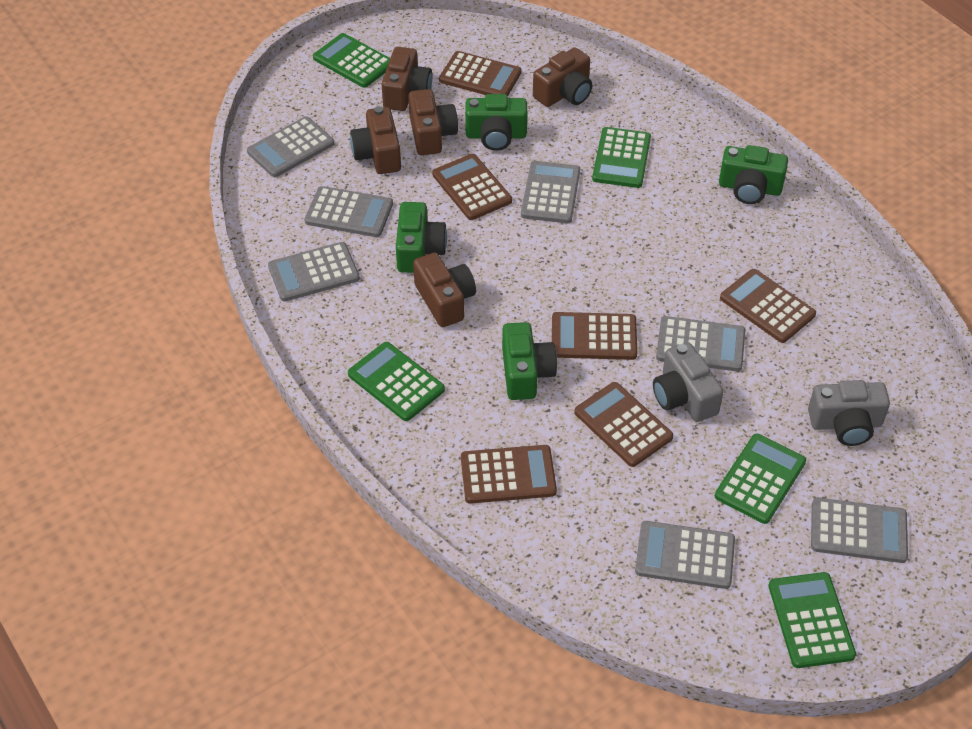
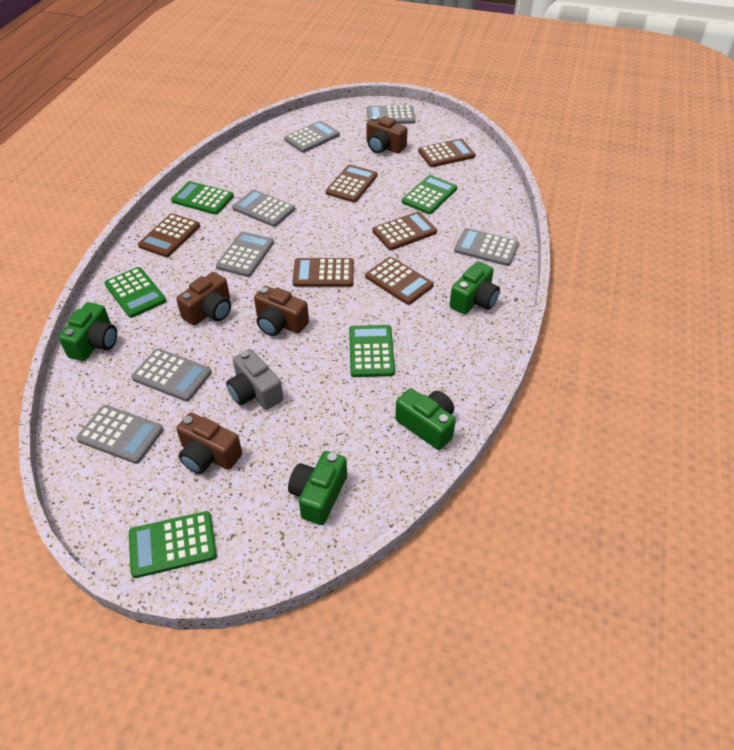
brown camera: [350,106,401,174] [382,47,432,111] [408,89,458,155] [413,253,476,327] [533,48,592,107] = 5 -> [176,272,231,326] [176,413,242,474] [254,286,309,336] [366,116,408,154] = 4
grey camera: [653,342,723,422] [808,380,890,446] = 2 -> [226,349,283,410] = 1

